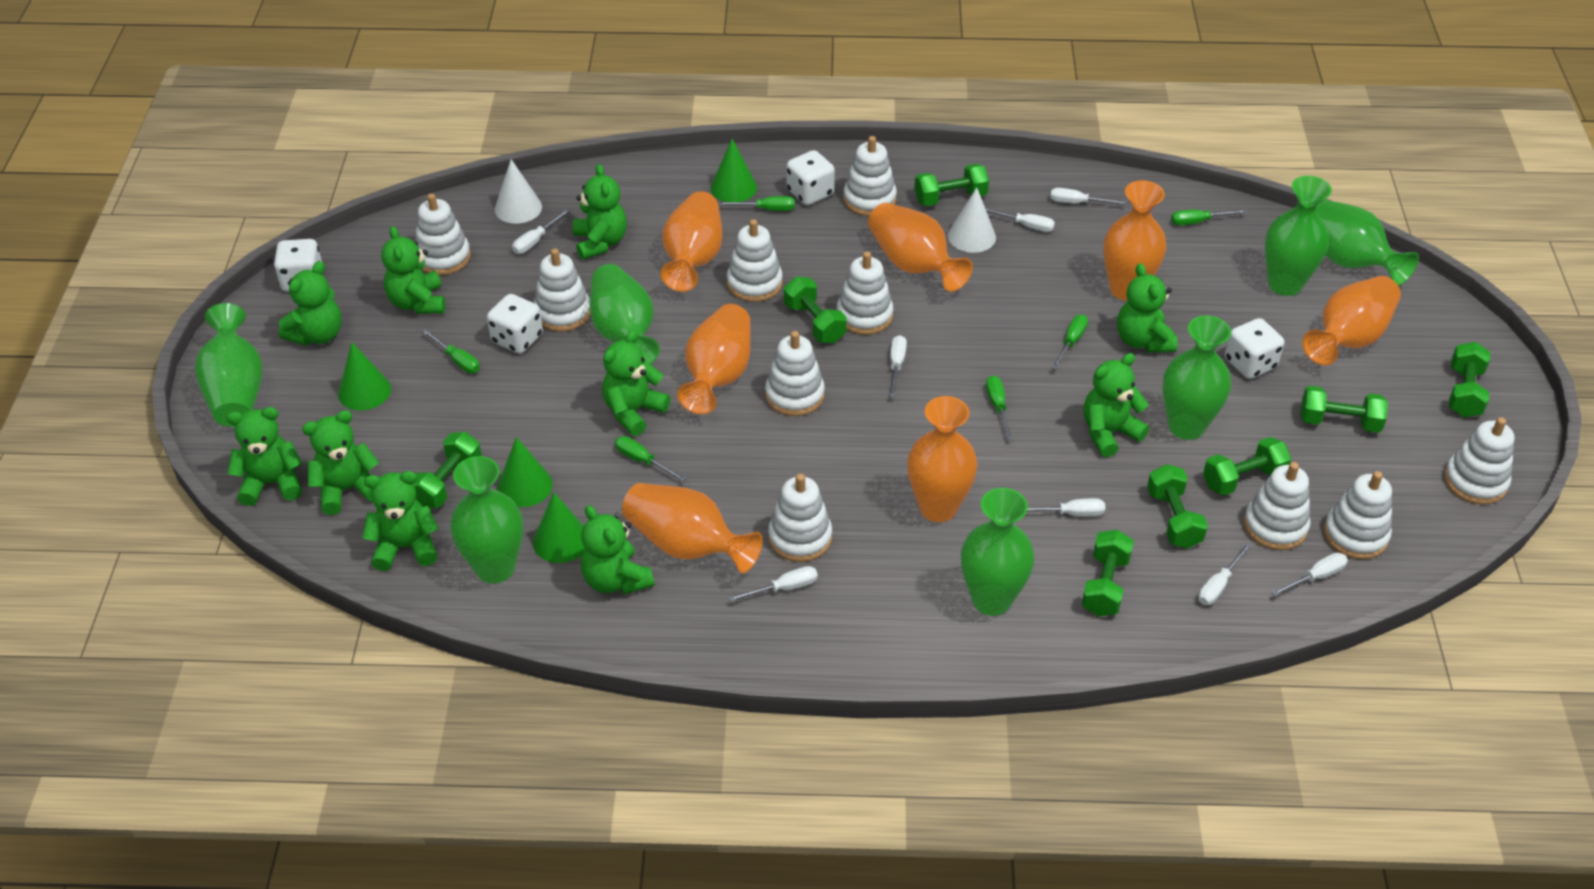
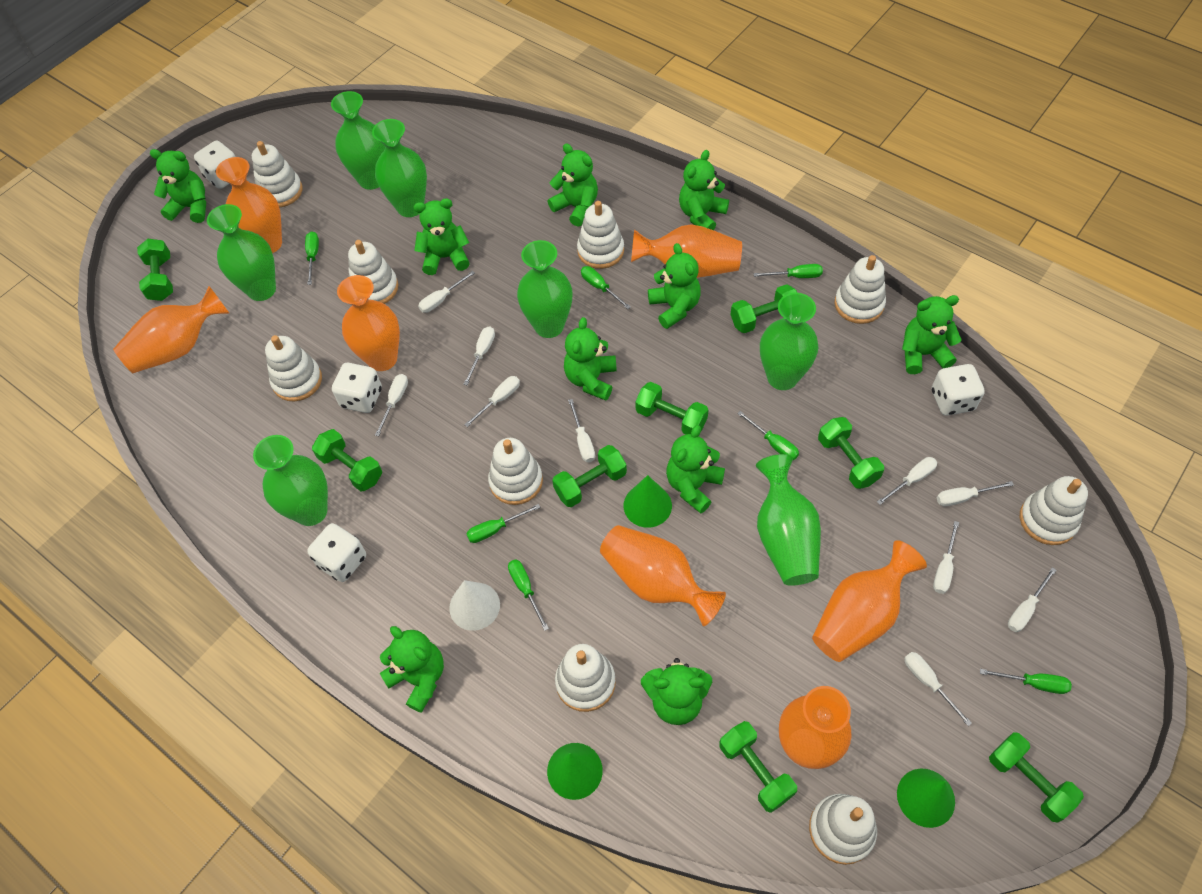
green cone: [338,342,391,411] [497,437,553,507] [533,492,585,563] [710,139,757,202] = 4 -> [547,743,603,800] [624,475,672,528] [897,769,955,828] = 3
green screwdriver: [422,329,480,373] [615,436,686,481] [719,196,795,211] [986,375,1013,440] [1052,314,1088,370] [1171,209,1247,225] = 6 -> [305,231,319,285] [466,504,541,543] [508,560,549,631] [581,266,631,309] [737,411,799,460] [753,264,823,278] [980,669,1072,694] = 7
white cone: [495,159,542,224] [948,187,996,253] = 2 -> [449,580,500,631] = 1
white screwdriver: [512,209,569,254] [728,566,818,602] [890,335,907,397] [985,208,1055,232] [1027,498,1105,517] [1050,188,1127,205] [1198,543,1251,605] [1271,552,1348,596] = 8 -> [375,374,408,436] [418,271,475,313] [464,327,495,386] [464,376,520,427] [568,399,595,462] [877,457,937,505] [904,652,972,726] [933,521,959,594] [937,481,1014,506] [1008,567,1057,632] = 10
white stacking toy: [415,193,471,275] [534,248,590,332] [727,219,783,302] [765,331,825,416] [768,474,832,562] [837,251,893,335] [844,136,897,216] [1244,462,1311,550] [1324,471,1392,559] [1444,417,1515,505] = 10 -> [252,141,303,207] [265,335,322,401] [348,240,398,304] [488,438,543,505] [555,644,616,712] [577,201,624,269] [809,794,877,865] [835,255,886,324] [1020,476,1088,545] = 9

